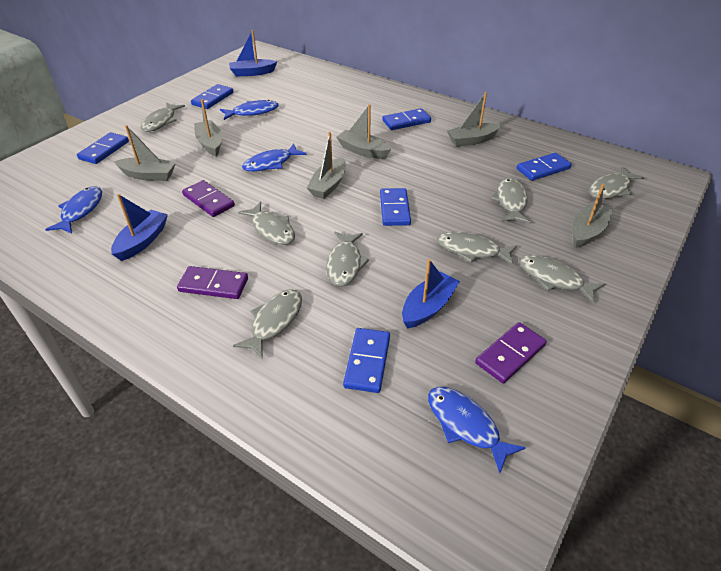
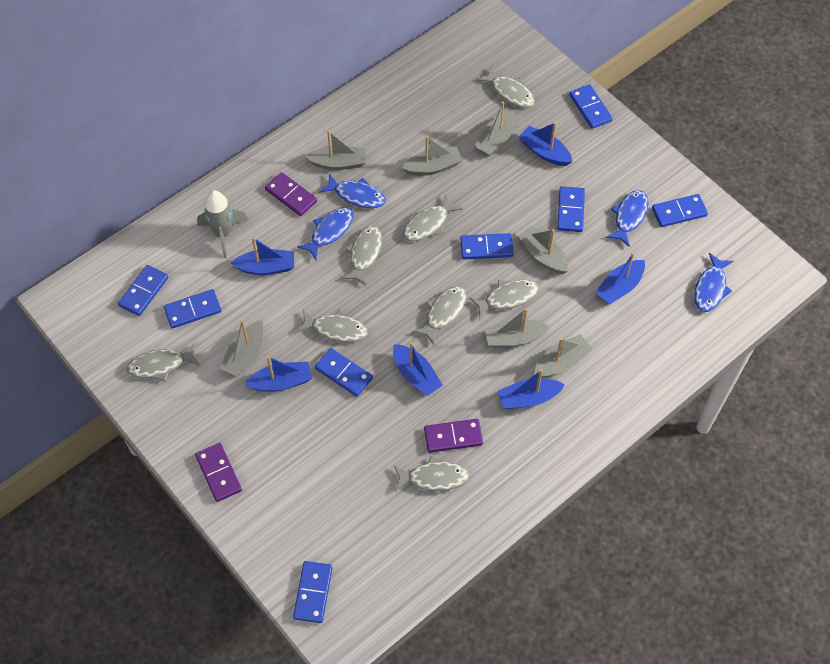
blue boat: [111,194,168,261] [229,30,277,77] [402,259,460,328] = 3 -> [231,237,294,275] [244,356,312,392] [393,342,443,396] [498,369,565,409] [518,122,572,166] [595,252,645,305] = 6
blue domino: [77,132,129,164] [191,84,234,109] [343,328,390,393] [380,188,411,226] [382,108,431,130] [517,153,572,181] = 6 -> [118,265,168,316] [164,289,221,328] [293,561,333,623] [315,348,373,397] [460,233,514,259] [557,186,585,232] [569,84,613,129] [652,194,708,227] = 8
grey boat: [114,125,176,181] [194,99,222,156] [307,132,346,199] [336,105,391,159] [447,92,501,147] [572,184,613,248] = 6 -> [220,320,263,377] [305,130,365,170] [402,136,462,176] [474,102,516,156] [484,308,550,347] [518,226,568,274] [534,334,593,378] = 7
grey rocket: none = 0 -> [197,190,248,258] = 1

